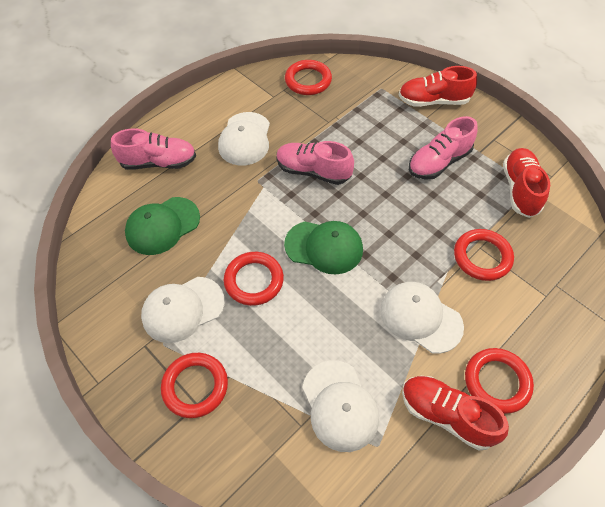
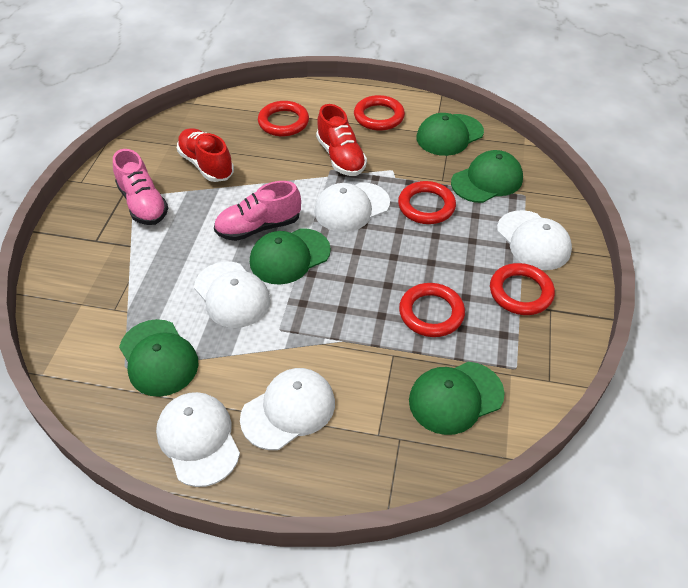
green cap: [125,197,200,255] [284,221,363,274] = 2 -> [119,319,198,397] [250,228,331,285] [409,362,505,435] [417,113,484,156] [451,150,523,203] = 5
pink shoe: [111,128,196,170] [276,141,354,185] [409,116,478,180] = 3 -> [113,149,168,225] [214,181,301,241] = 2
red shoe: [399,66,477,107] [402,376,509,450] [503,148,550,218] = 3 -> [177,128,234,182] [316,104,367,176] = 2
white cap: [141,277,225,343] [218,112,270,165] [302,360,379,452] [380,282,464,354] = 4 -> [156,392,240,487] [194,262,270,328] [240,368,335,450] [314,182,390,232] [497,210,572,270] = 5

